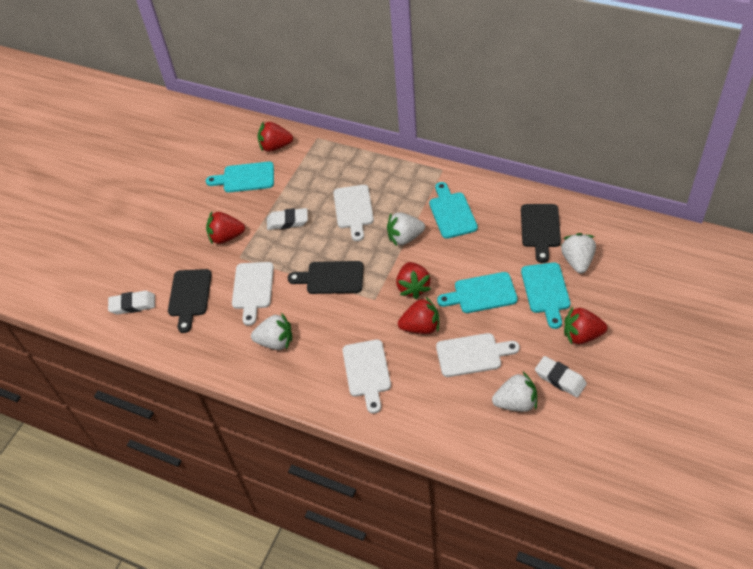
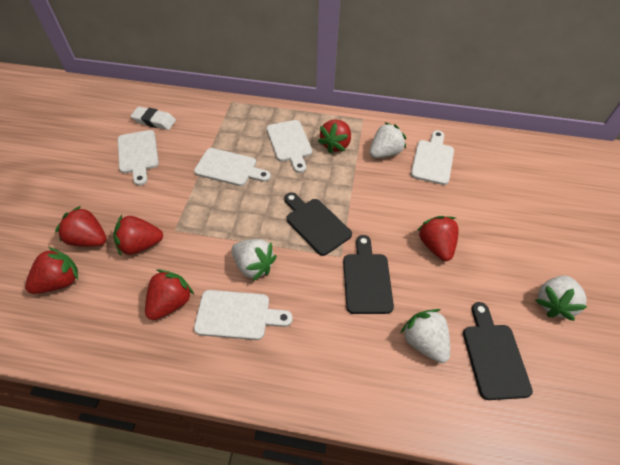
red strawberry: [206,212,245,245] [258,121,293,152] [396,262,431,299] [398,297,439,334] [564,307,607,345] = 5 -> [25,247,78,294] [55,206,107,247] [113,215,163,256] [145,269,194,320] [318,120,351,154] [417,216,459,261] = 6
turquoise cutting board: [206,162,274,193] [429,182,478,239] [437,272,518,313] [521,262,570,329] = 4 -> none = 0
white cutting board: [232,262,274,326] [333,185,374,241] [342,339,391,414] [436,333,520,377] = 4 -> [118,130,159,186] [194,148,271,186] [194,290,293,340] [267,120,312,173] [411,130,454,185] = 5
white eraser: [108,291,155,315] [267,208,308,230] [535,356,587,398] = 3 -> [131,107,176,130] = 1

